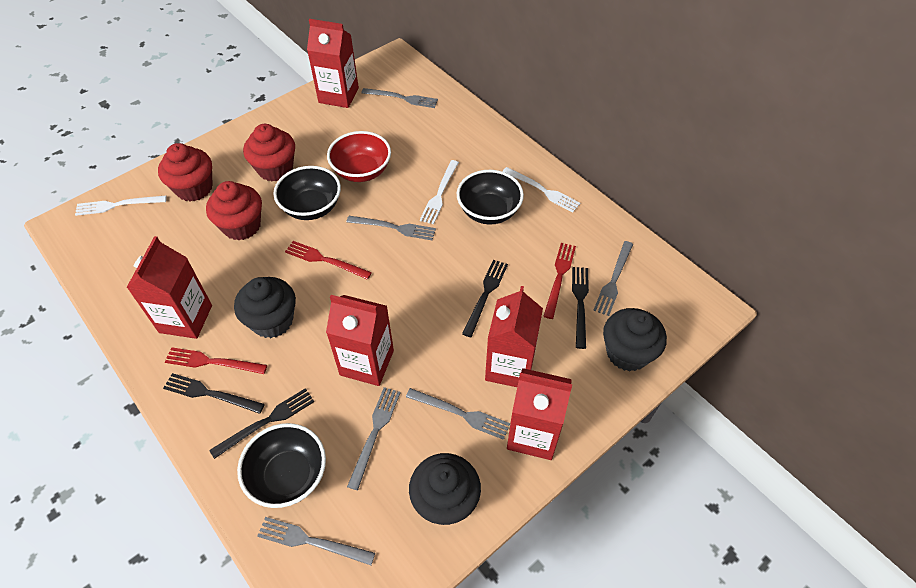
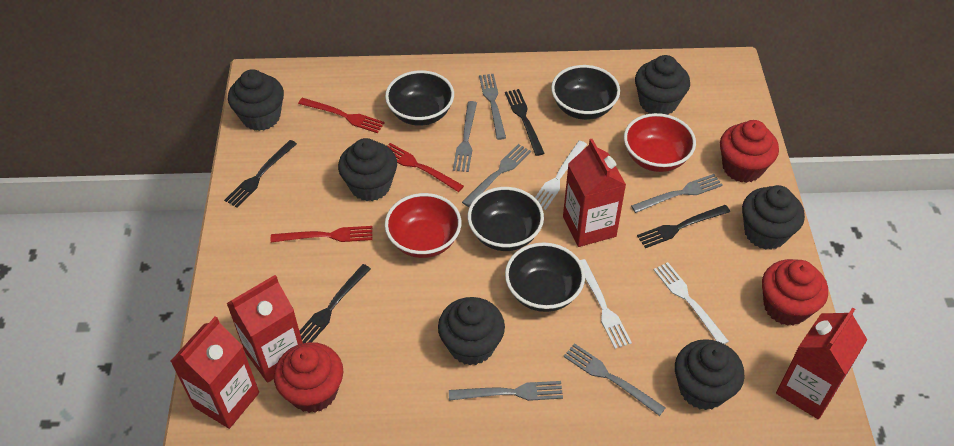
black bowl: [237,423,326,508] [273,166,341,220] [457,170,524,225] = 3 -> [385,70,454,126] [468,187,544,251] [505,242,585,312] [551,65,620,120] = 4
black cupcake: [234,277,296,338] [409,453,481,525] [603,308,667,372] = 3 -> [228,69,284,131] [338,138,397,201] [438,297,505,365] [635,55,690,115] [675,339,745,410] [742,185,805,250] = 6
red bowl: [327,131,391,182] = 1 -> [385,193,461,258] [624,113,696,172] = 2
red carton: [126,236,212,339] [307,19,359,108] [326,295,394,386] [485,286,543,387] [507,368,572,460] = 5 -> [171,316,259,429] [226,275,303,383] [563,139,626,247] [776,307,867,419] = 4

